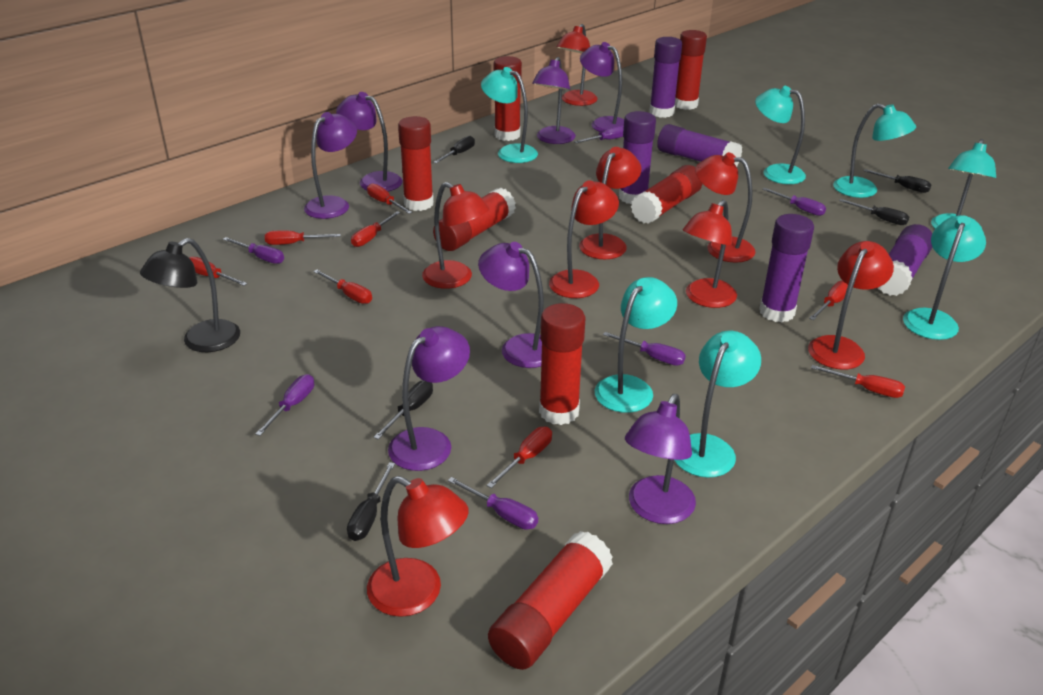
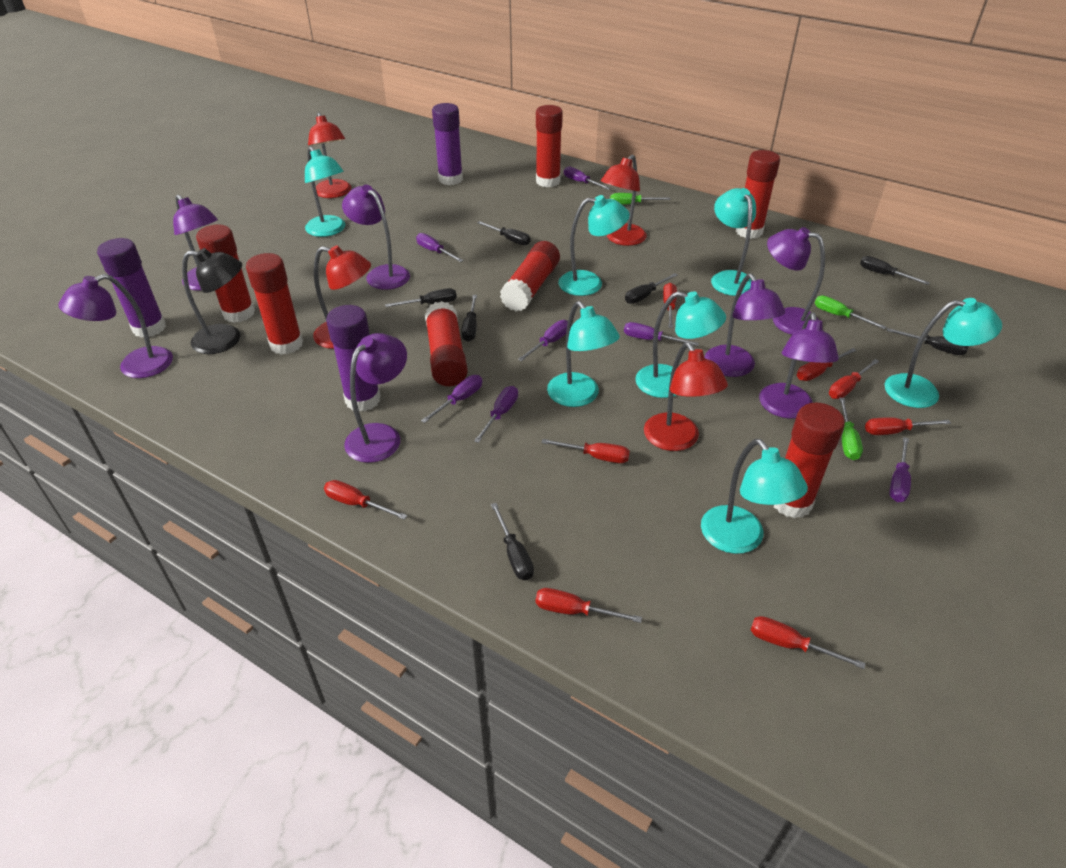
black screwdriver: [347,462,395,541] [374,380,433,440] [433,136,475,164] [839,199,909,225] [864,169,931,193] = 5 -> [385,288,457,307] [461,295,477,342] [477,221,531,245] [491,503,534,580] [625,273,677,304] [860,256,930,285] [886,328,969,355] = 7
green screwdriver: none = 0 -> [610,193,670,205] [815,295,886,329] [839,398,863,460] = 3
purple glue stick: [619,111,656,204] [649,37,682,118] [657,124,742,167] [759,214,814,322] [878,224,932,296] = 5 -> [97,238,166,338] [326,305,381,411] [432,103,463,185] = 3
purple screwdriver: [223,237,284,264] [255,374,314,436] [448,477,538,530] [574,125,624,143] [603,332,686,366] [762,188,826,216] = 6 -> [416,233,463,262] [421,375,482,423] [474,386,518,443] [518,320,568,361] [564,166,610,190] [624,322,699,346] [889,437,911,502] = 7
red lamp: [367,476,469,617] [422,182,490,289] [549,180,619,298] [557,24,598,106] [579,147,641,259] [683,200,737,308] [695,152,756,263] [808,241,894,369] = 8 -> [308,112,351,198] [313,245,371,349] [601,154,647,246] [644,342,728,451] = 4

